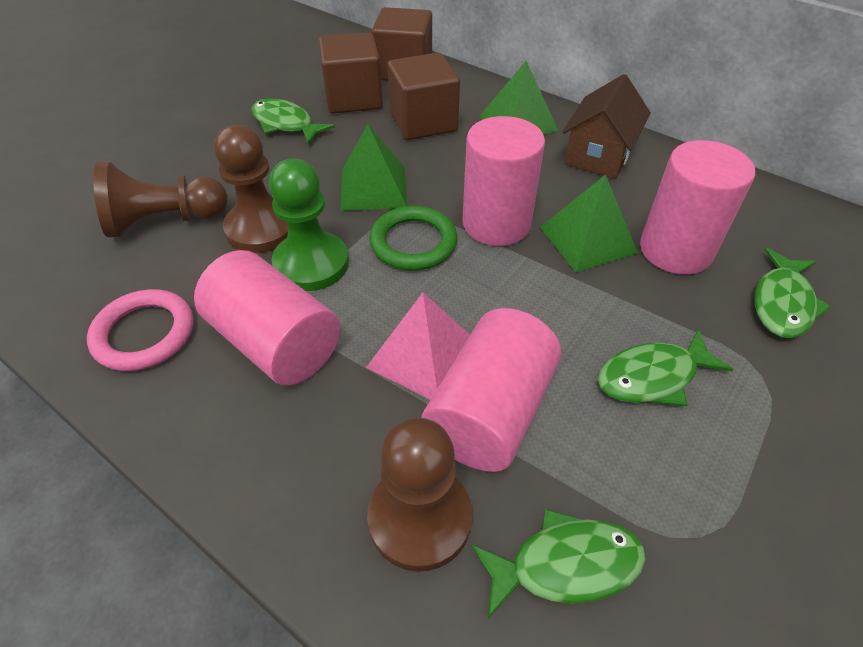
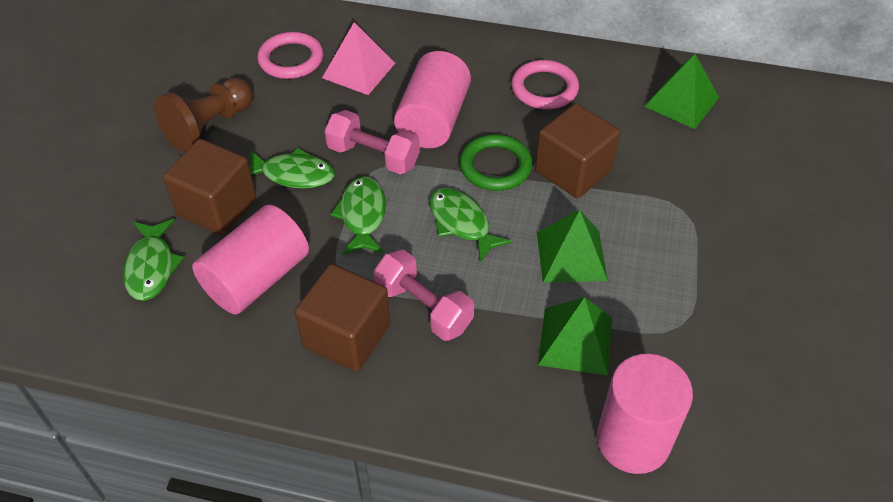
brown house: [562,74,651,179] = 1 -> none = 0
brown pawn: [93,162,228,237] [214,125,288,253] [367,418,473,572] = 3 -> [154,78,253,152] = 1
green pawn: [269,159,349,291] = 1 -> none = 0
pink cylinder: [194,250,340,386] [421,308,561,472] [462,116,545,246] [640,140,755,275] = 4 -> [192,205,309,314] [394,51,471,148] [597,354,693,474] = 3
pink dumbbell: none = 0 -> [325,110,420,174] [373,250,474,341] = 2
pink ring: [87,289,193,371] = 1 -> [257,32,323,79] [511,60,579,109] = 2

